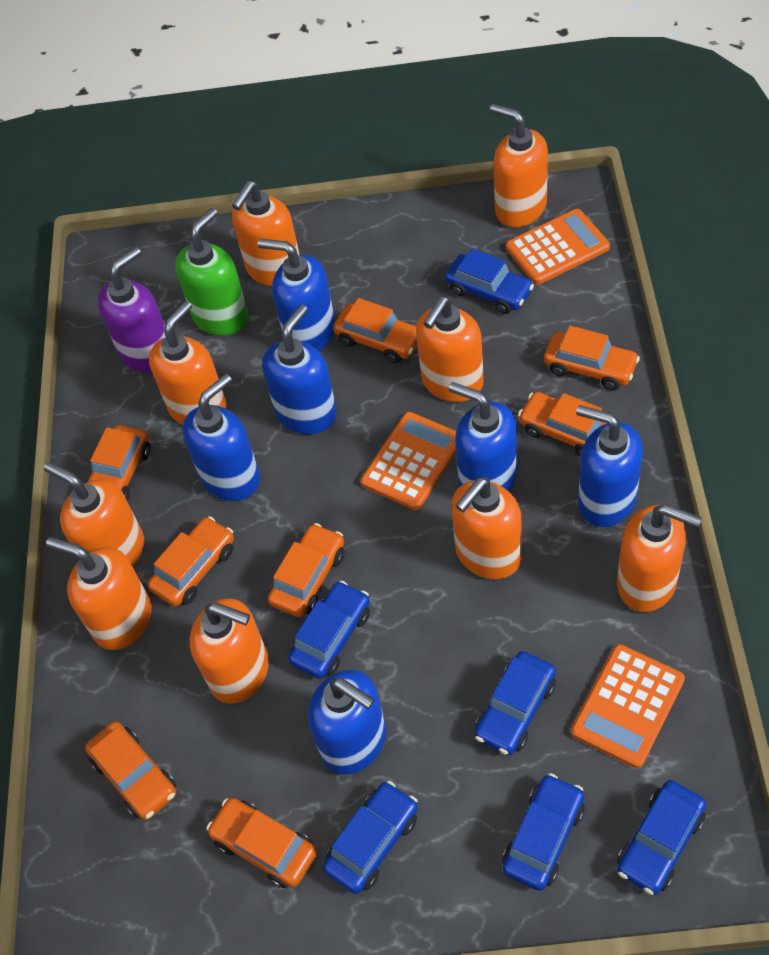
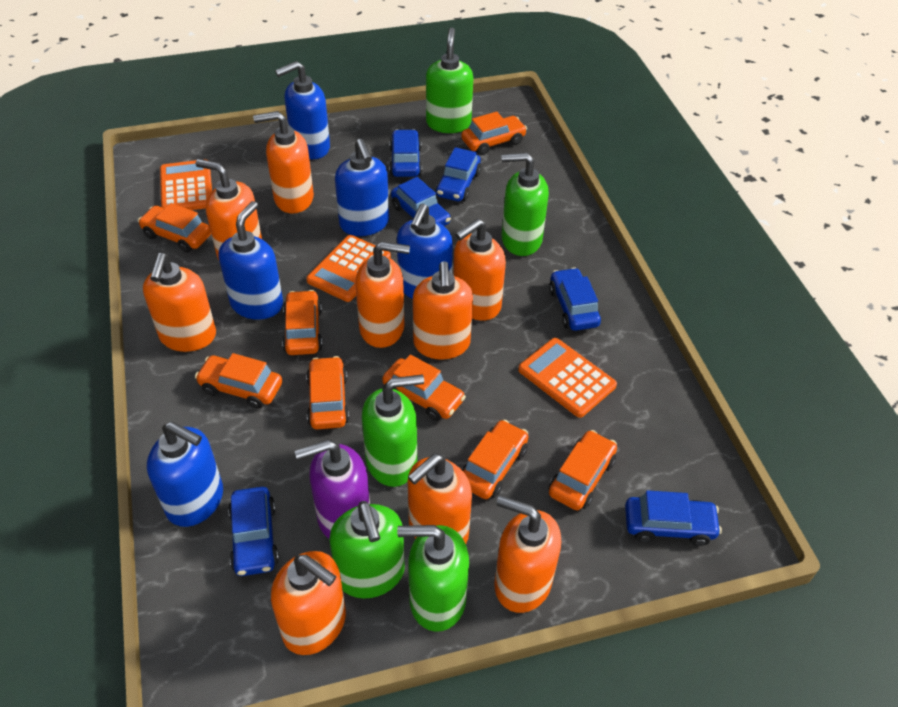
blue soap dispenser: [182,374,260,501] [258,239,335,351] [262,304,337,434] [308,670,386,775] [449,382,518,491] [576,405,643,527] = 6 -> [147,422,223,527] [218,201,283,320] [275,61,330,159] [335,139,389,236] [397,204,453,299] = 5
green soap dispenser: [175,208,248,335] = 1 -> [329,501,405,599] [362,374,424,487] [397,525,469,632] [426,28,473,133] [501,152,549,256] = 5

